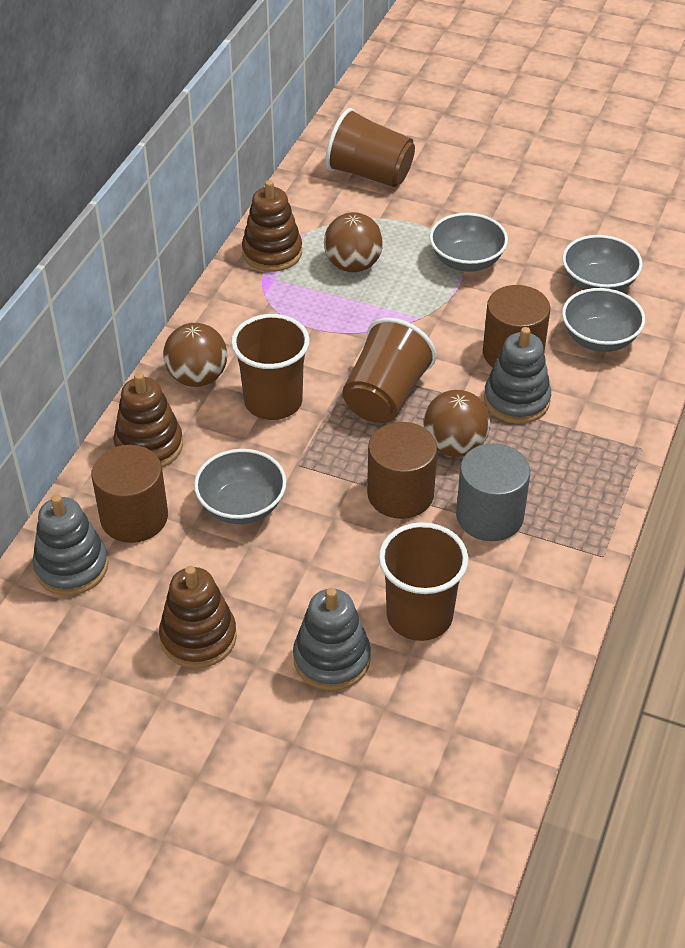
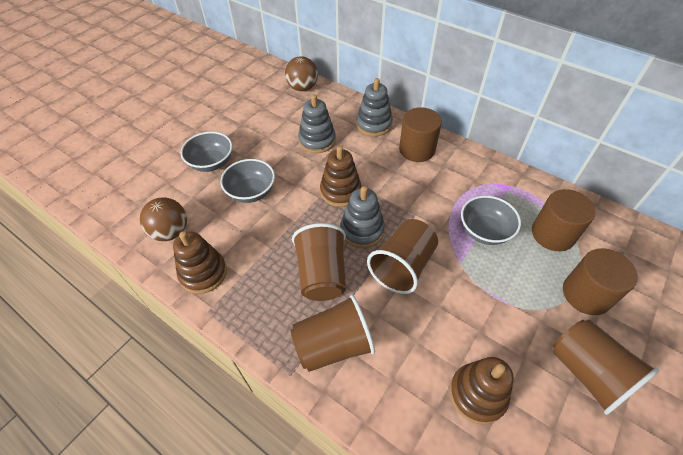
brown ball: [163,323,228,387] [324,212,383,272] [423,390,490,457] = 3 -> [140,197,187,241] [285,56,318,91] = 2
grey bowl: [194,449,287,524] [429,213,508,272] [562,235,643,292] [562,288,645,352] = 4 -> [181,132,233,172] [220,159,275,203] [461,196,521,245] = 3
grey cylinder: [456,443,530,541] = 1 -> none = 0

